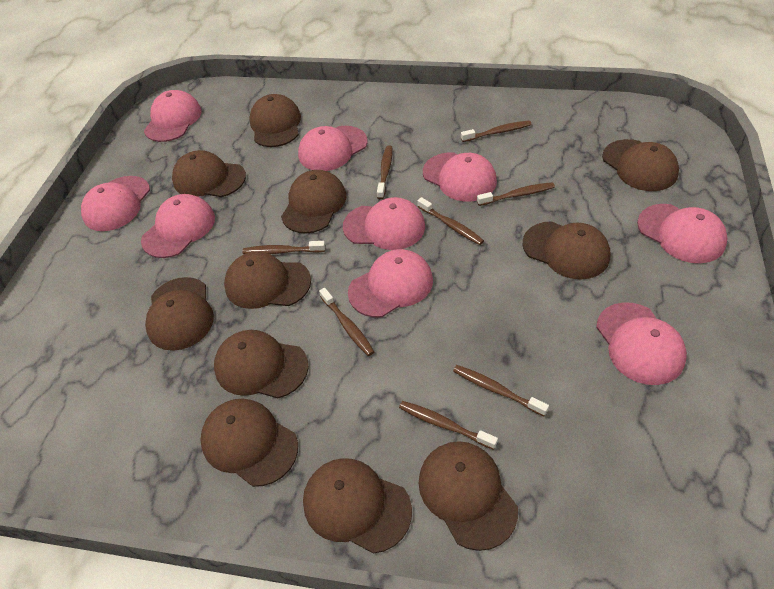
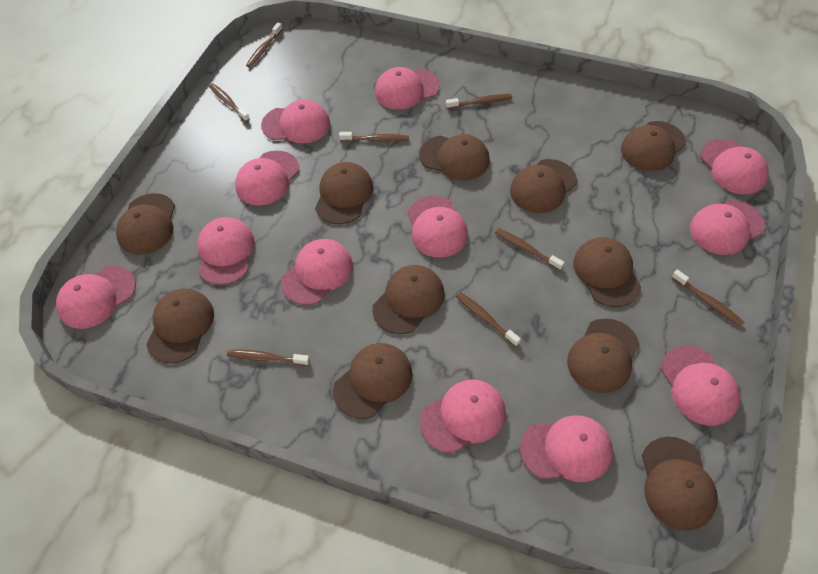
pink cap: [81,176,150,231] [141,194,215,258] [144,90,201,142] [298,126,367,171] [343,197,425,250] [348,249,433,317] [423,153,497,202] [596,302,687,385] [637,204,727,264] = 9 -> [56,265,136,329] [197,217,255,285] [235,151,299,206] [261,99,330,143] [281,239,353,305] [375,67,440,109] [407,196,468,258] [420,379,506,453] [520,415,613,482] [661,346,740,426] [690,200,765,255] [700,139,769,194] = 12

